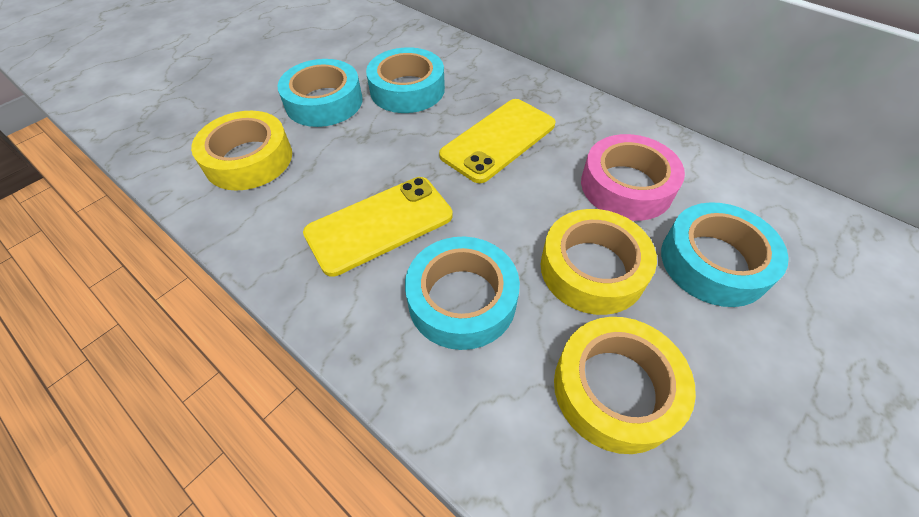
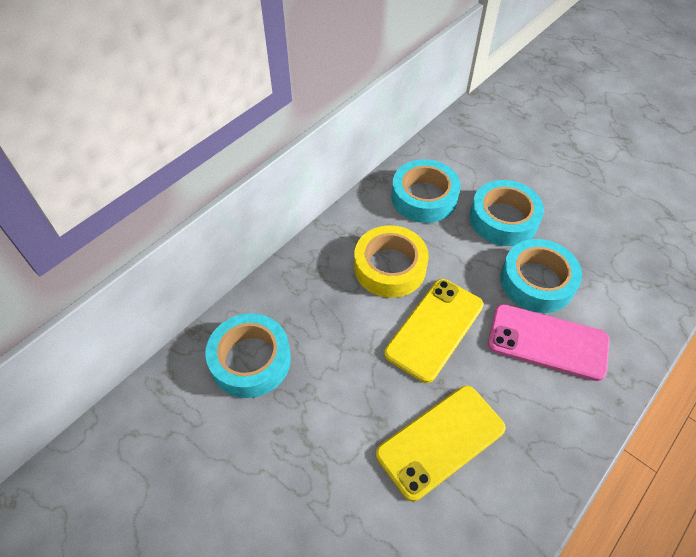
pink phone: none = 0 -> [488,304,610,381] = 1
pink tape: [581,134,685,221] = 1 -> none = 0
yellow tape: [191,111,292,191] [541,209,657,315] [554,317,696,454] = 3 -> [354,225,429,298] = 1

